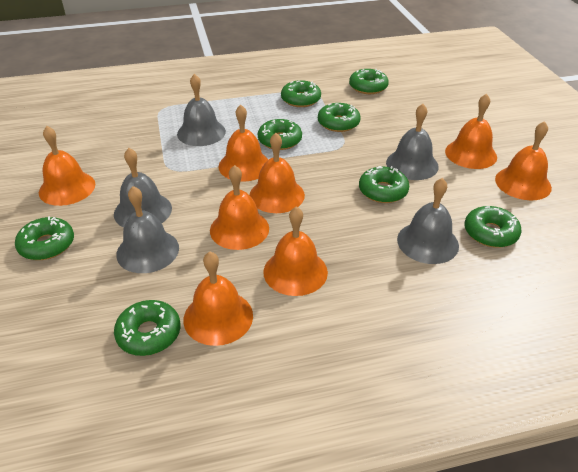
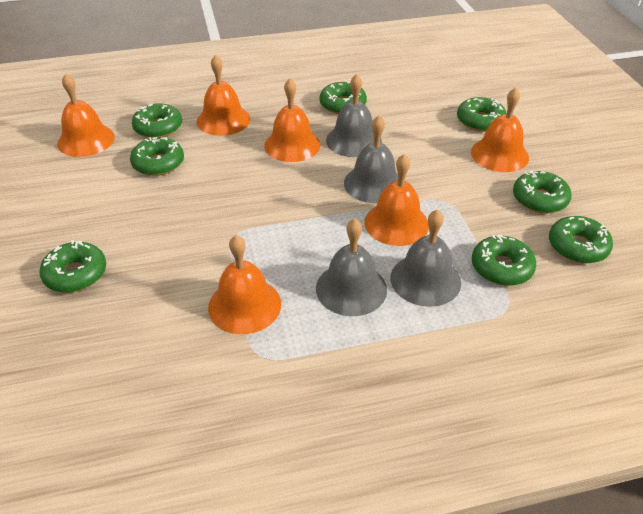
grey bell: [114,148,172,228] [116,186,179,273] [177,74,226,146] [386,104,439,180] [397,178,459,264] = 5 -> [316,218,387,316] [326,74,382,157] [344,115,398,203] [391,209,461,307] = 4
orange bell: [39,126,95,206] [183,252,253,346] [210,165,269,250] [218,105,268,181] [249,133,305,213] [263,206,328,296] [445,94,497,169] [495,121,552,200] = 8 -> [57,74,115,157] [197,55,250,136] [208,235,281,334] [264,79,320,162] [364,154,429,246] [471,88,529,172] = 6

